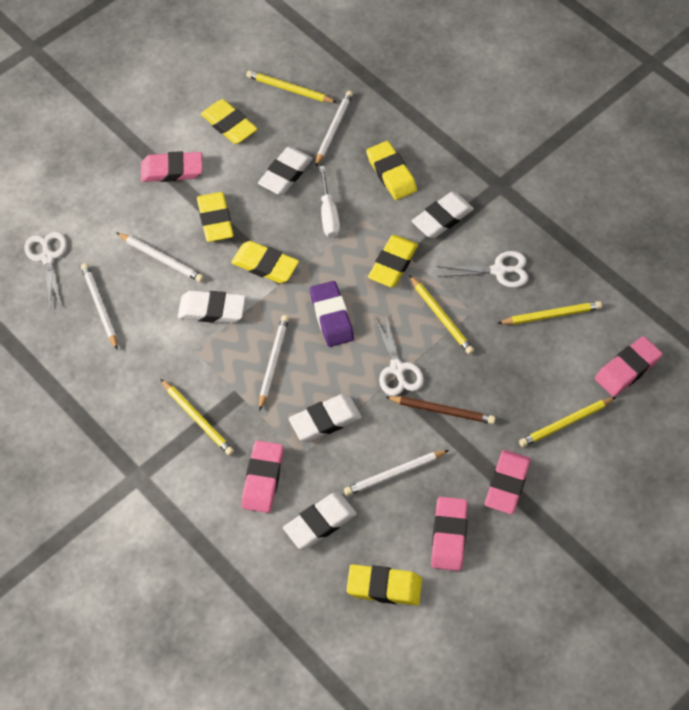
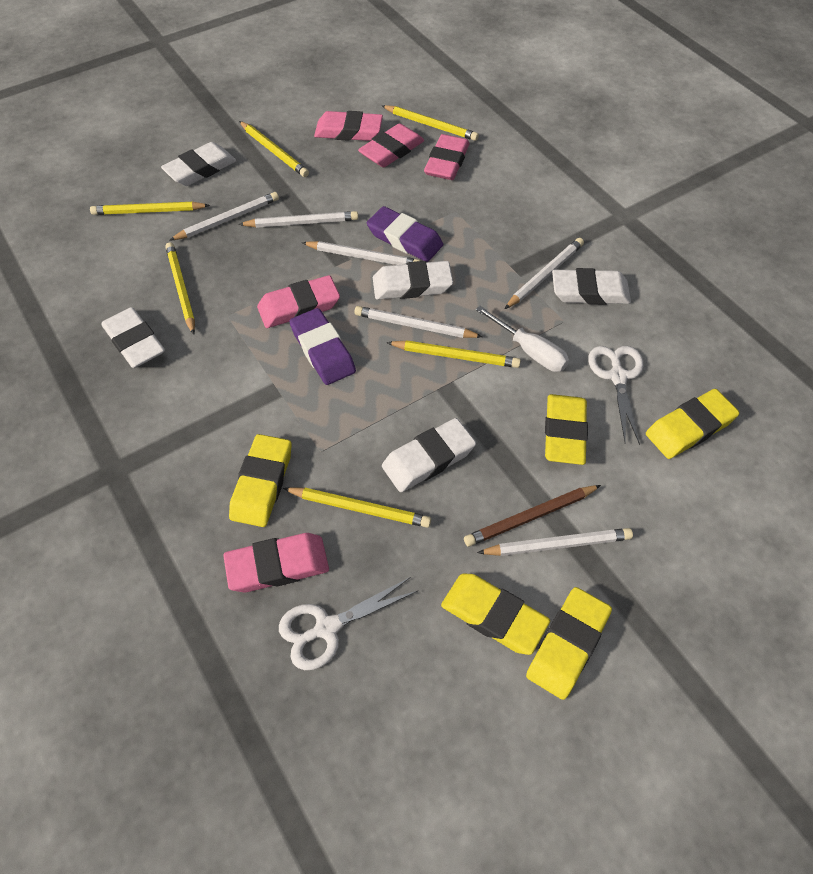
purple eraser: [310,281,354,347] = 1 -> [289,308,356,385] [367,206,443,262] = 2
white pencil: [81,263,118,349] [116,232,204,282] [259,315,289,411] [315,91,353,167] [344,450,449,496] = 5 -> [169,192,279,241] [238,211,358,228] [302,241,421,265] [354,306,483,338] [477,528,633,556] [505,238,584,309] = 6
white scissors: [25,232,67,306] [374,314,424,396] [437,251,528,288] = 3 -> [279,578,417,670] [588,346,643,445] = 2
yellow eraser: [197,192,234,242] [201,99,257,144] [231,241,299,283] [346,564,422,606] [366,141,417,200] [368,235,418,287] = 6 -> [229,434,292,527] [441,574,550,655] [526,587,612,700] [545,394,588,465] [646,389,739,459] = 5
yellow pencil: [160,379,234,456] [246,70,337,103] [409,275,474,354] [497,301,602,325] [519,397,616,447] = 5 -> [90,202,210,215] [165,242,195,335] [239,121,309,177] [283,487,431,528] [382,105,479,141] [386,340,521,368] = 6

